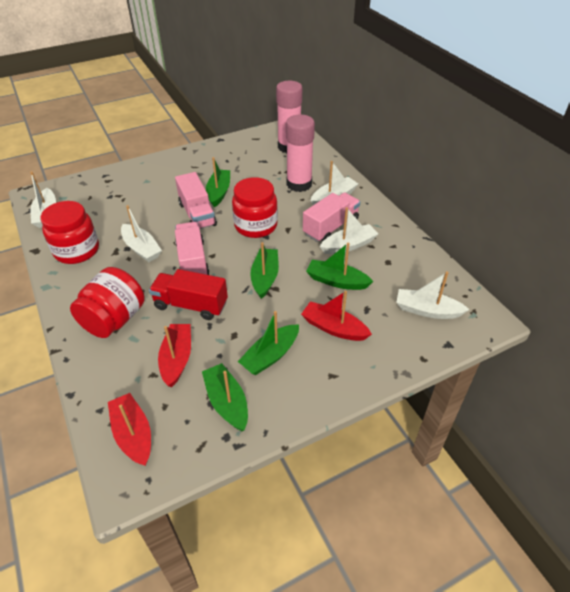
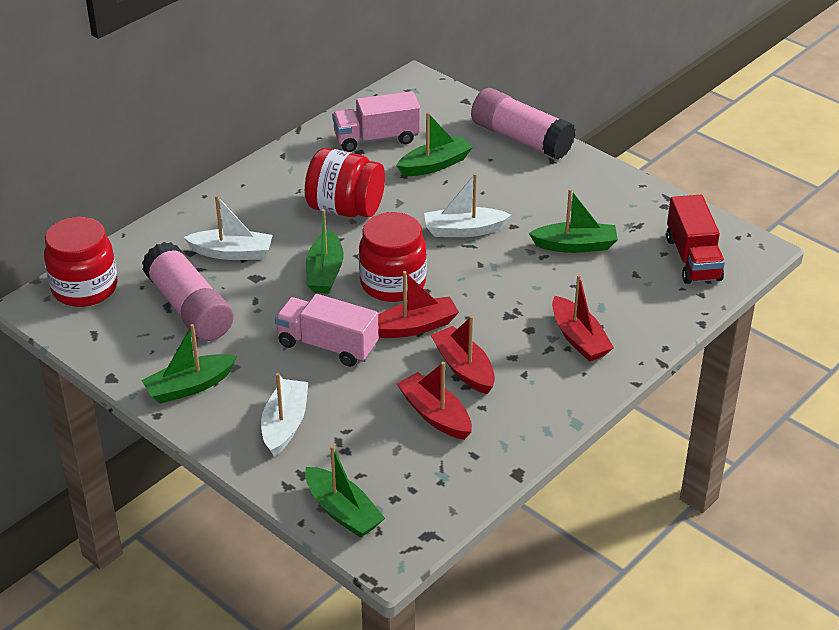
pink truck: [175,172,217,229] [175,222,209,275] [303,192,360,242] = 3 -> [275,294,379,367] [332,91,420,152] = 2
red boat: [108,393,151,466] [158,324,191,388] [301,291,372,341] = 3 -> [378,271,459,338] [397,362,472,440] [431,316,495,394] [552,274,614,362] = 4
white boat: [30,171,56,228] [121,205,162,262] [310,161,358,205] [320,207,378,254] [396,271,469,319] = 5 -> [183,195,273,260] [261,373,308,456] [424,173,511,237] = 3

